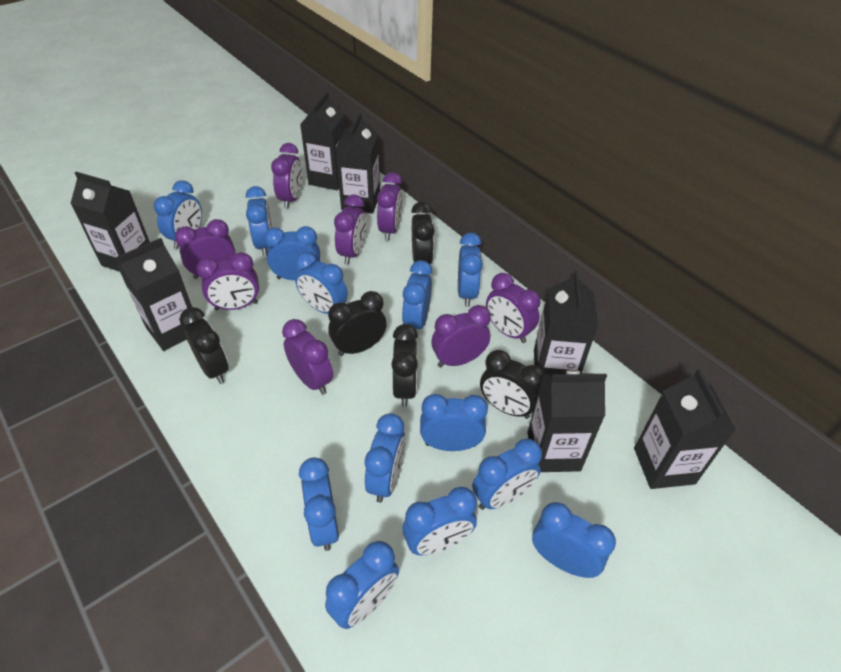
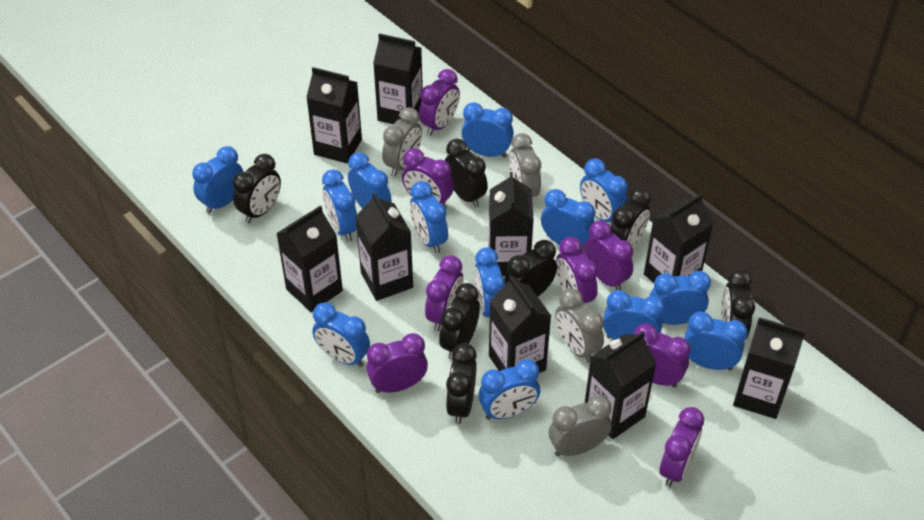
black carton: [70,172,150,272] [117,238,192,351] [300,92,346,190] [336,113,380,213] [527,370,607,472] [534,271,598,374] [634,369,736,489] = 7 -> [276,205,343,312] [306,67,362,163] [355,192,413,301] [373,33,423,124] [488,172,534,276] [489,275,551,373] [585,331,657,439] [644,193,714,283] [733,317,806,419] = 9
black clock: [180,307,229,384] [328,291,387,356] [392,324,418,407] [411,202,435,264] [480,350,545,419] = 5 -> [233,154,281,223] [439,283,480,359] [445,139,488,208] [446,343,477,424] [504,240,557,296] [610,188,651,248] [721,269,755,338] = 7
grey clock: none = 0 -> [382,107,422,177] [509,133,541,197] [549,395,612,456] [555,288,604,363] = 4

